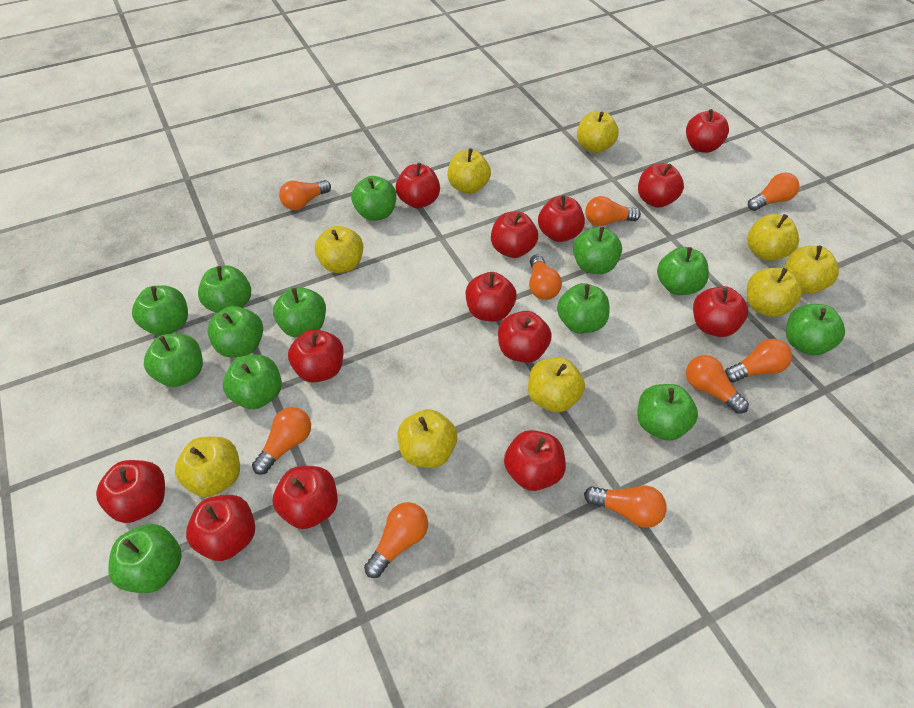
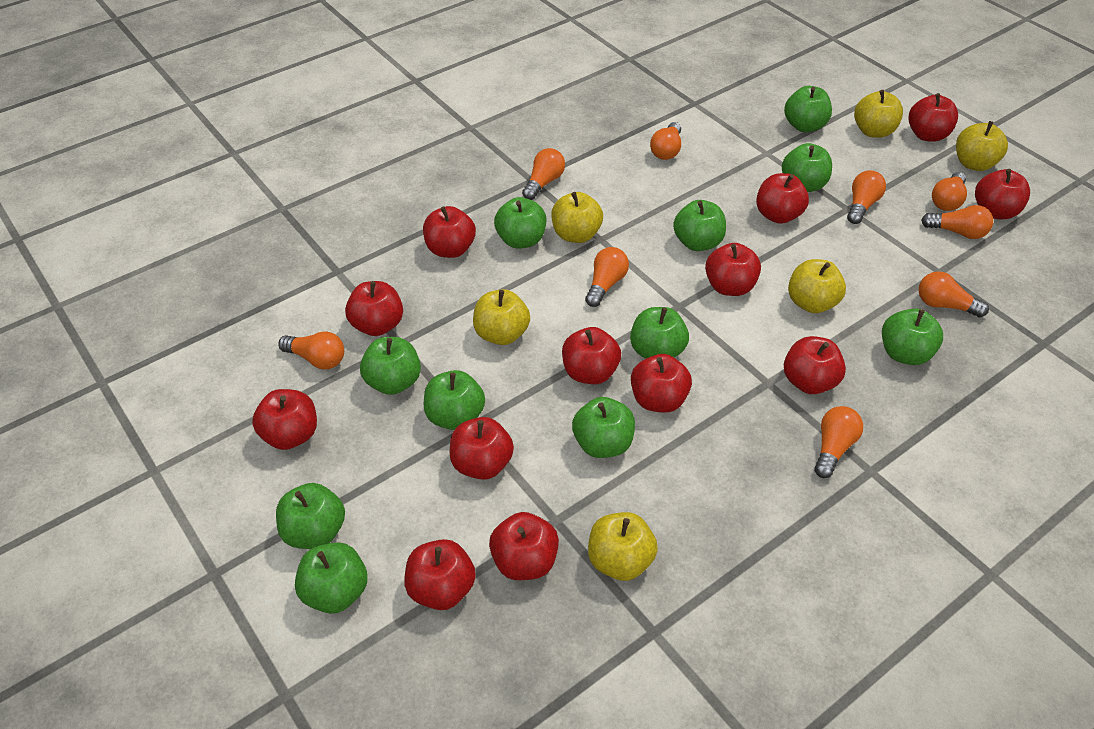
green apple: [108,524,182,593] [132,285,188,336] [144,334,203,387] [198,265,251,313] [207,306,263,358] [223,355,282,409] [273,287,326,338] [351,176,396,221] [557,283,609,334] [573,227,622,274] [637,384,698,441] [657,247,709,295] [786,304,845,355] = 13 -> [276,483,345,549] [295,542,368,614] [360,337,421,395] [424,370,485,430] [494,197,546,249] [572,397,635,458] [630,307,689,358] [673,200,726,251] [782,143,832,192] [784,86,832,132] [882,308,943,365] = 11
yellow apple: [175,437,240,497] [315,226,363,273] [398,409,457,468] [447,148,491,194] [528,357,585,412] [577,111,619,153] [747,214,799,261] [747,268,802,317] [784,245,839,294] = 9 -> [473,289,530,345] [551,192,603,243] [588,512,658,581] [788,259,846,313] [854,90,903,138] [956,121,1008,171] = 6

